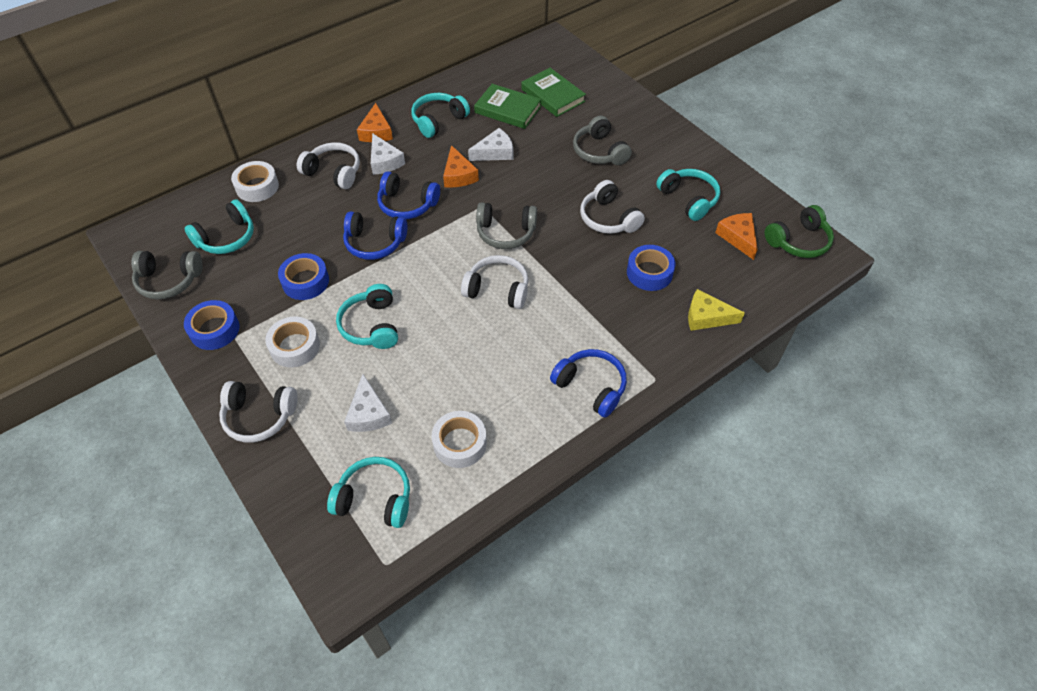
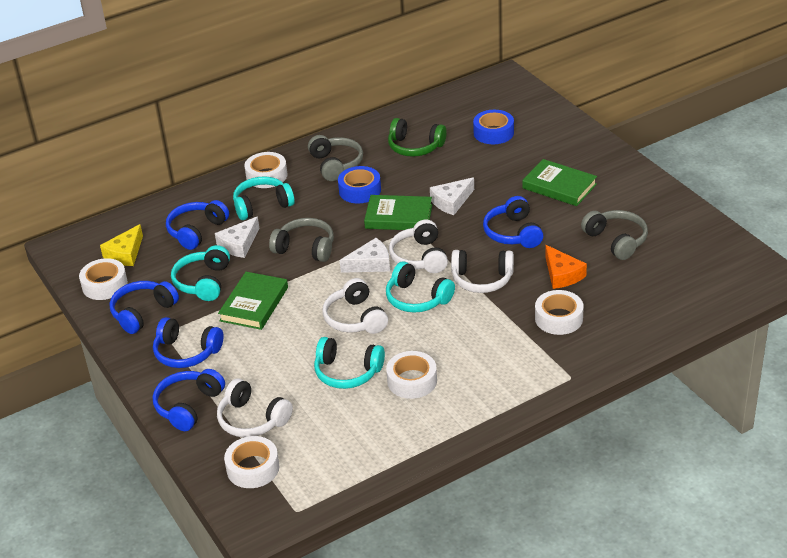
blue headphones: [343,211,408,260] [377,171,440,219] [550,349,627,417] = 3 -> [109,281,179,334] [153,317,224,368] [153,369,225,431] [166,200,229,250] [483,196,543,248] = 5
blue tape: [184,300,240,350] [278,253,329,300] [627,245,675,291] = 3 -> [338,166,381,203] [473,110,514,144] = 2
green book: [474,84,542,129] [521,68,586,117] = 2 -> [218,272,288,330] [364,195,432,230] [522,159,597,206] = 3
orange cheese: [357,103,393,142] [443,145,479,188] [715,213,758,260] = 3 -> [545,245,587,289] = 1
turquoise headphones: [184,199,254,254] [327,457,410,528] [336,284,398,349] [411,93,470,138] [656,169,720,221] = 5 -> [171,245,230,301] [233,176,295,220] [314,337,385,389] [386,261,455,313] = 4
white tape: [231,161,279,202] [265,317,320,367] [432,411,487,468] = 3 -> [79,258,128,300] [224,436,280,488] [244,152,287,188] [386,351,437,399] [535,290,584,335] = 5

